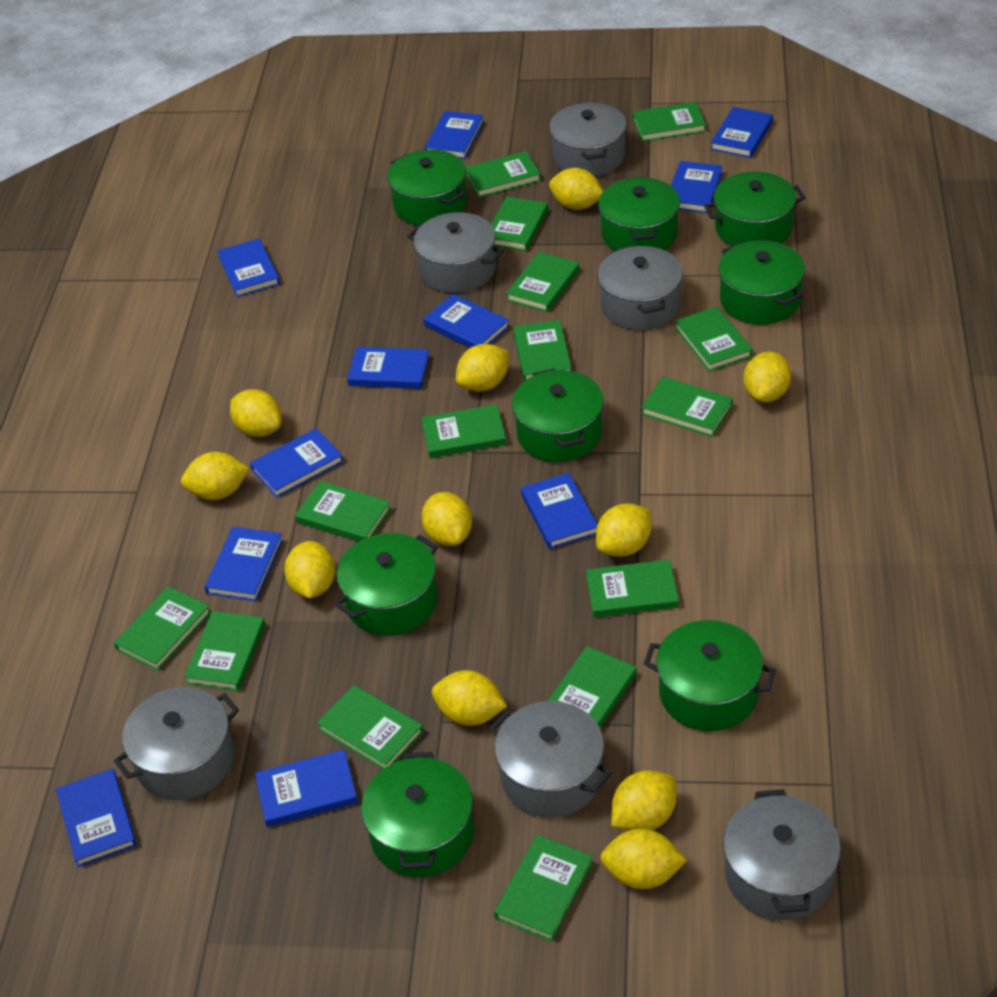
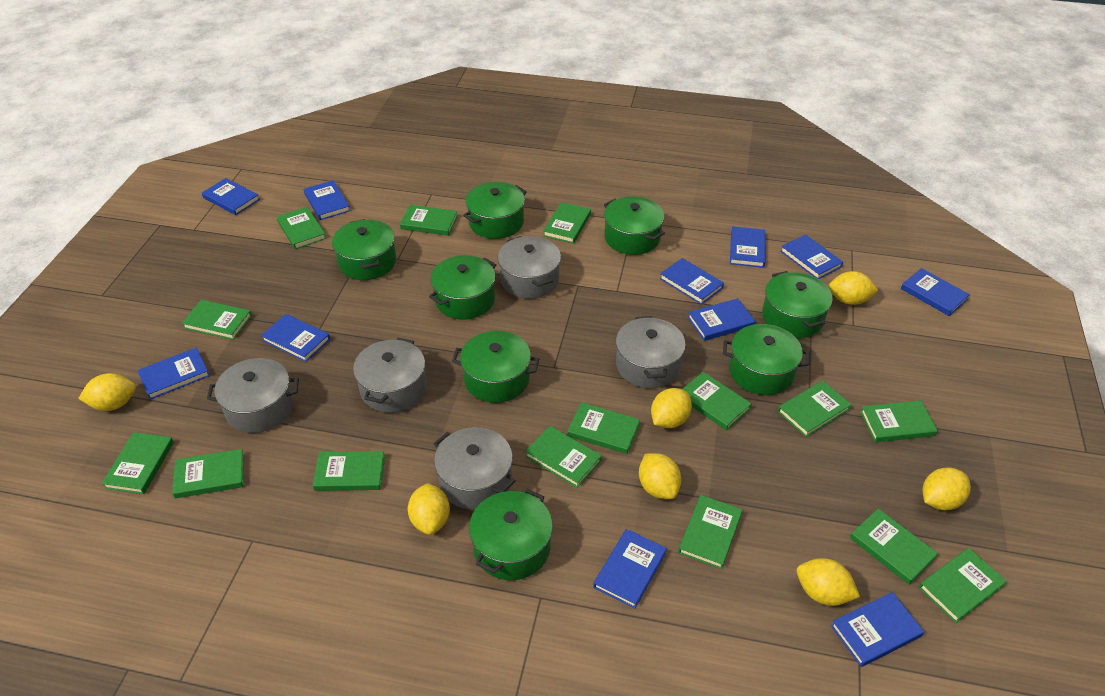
grey pot: [114,687,239,800] [407,212,504,293] [489,701,612,817] [549,103,627,176] [597,245,683,330] [723,789,841,920] = 6 -> [207,358,299,433] [353,338,427,413] [433,427,516,510] [498,236,561,299] [616,316,686,388] = 5
yellow lemon: [181,452,250,500] [230,389,282,437] [284,541,336,598] [421,492,472,546] [432,670,507,726] [456,344,509,391] [549,168,603,210] [596,503,651,557] [600,829,687,889] [611,770,677,831] [743,352,791,402] = 11 -> [78,373,136,411] [408,483,450,535] [639,453,681,499] [651,388,692,428] [797,558,860,606] [829,271,879,305] [922,467,971,510] = 7

